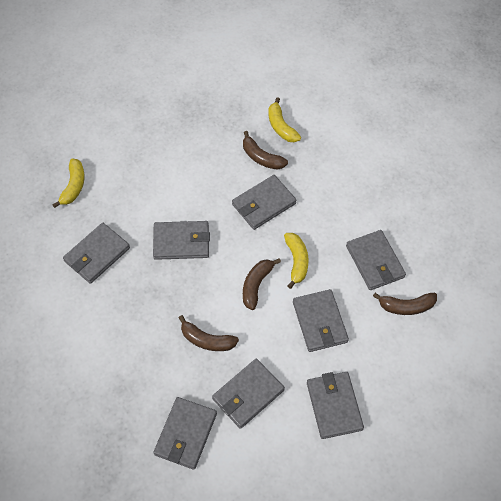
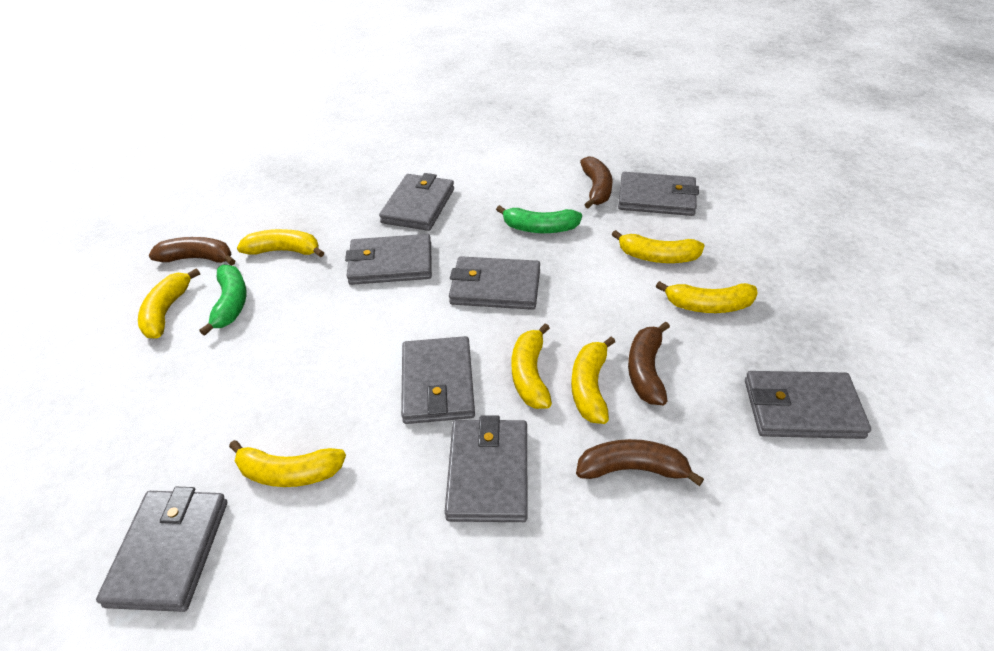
green banana: none = 0 -> [199,265,246,336] [496,205,582,233] = 2
yellow banana: [53,158,85,208] [269,97,301,142] [284,233,309,289] = 3 -> [138,268,200,339] [229,440,346,487] [237,229,324,257] [512,324,552,409] [571,337,615,424] [612,230,705,263] [656,281,758,313] = 7

